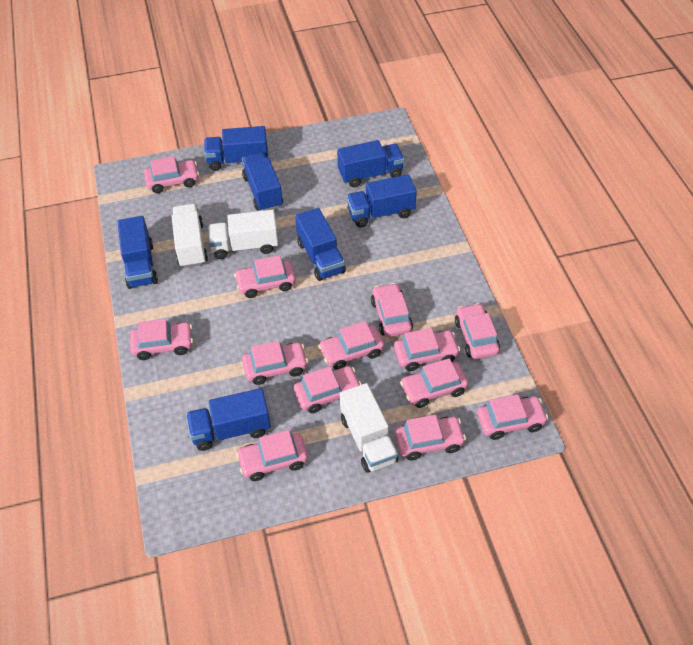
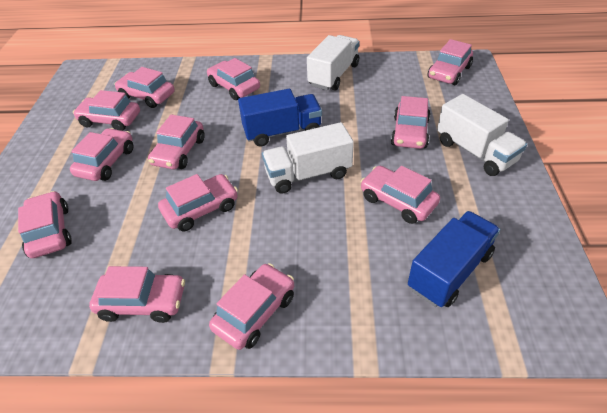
blue truck: [117,216,158,289] [186,388,271,451] [204,126,268,171] [242,152,283,211] [295,208,346,281] [337,140,404,187] [347,174,417,227] = 7 -> [238,89,322,147] [408,211,500,307] = 2
pink car: [130,319,193,360] [144,156,199,193] [234,255,296,298] [236,430,308,481] [242,341,308,385] [294,366,362,413] [318,321,384,369] [371,283,413,337] [394,328,460,371] [395,415,466,460] [400,358,468,408] [455,303,500,359] [477,394,548,440] = 13 -> [18,191,72,258] [70,128,133,181] [73,90,140,131] [89,266,185,323] [115,67,175,108] [148,114,205,169] [158,174,238,231] [207,58,260,100] [209,263,294,350] [360,166,440,224] [391,96,430,149] [427,39,473,85] = 12

